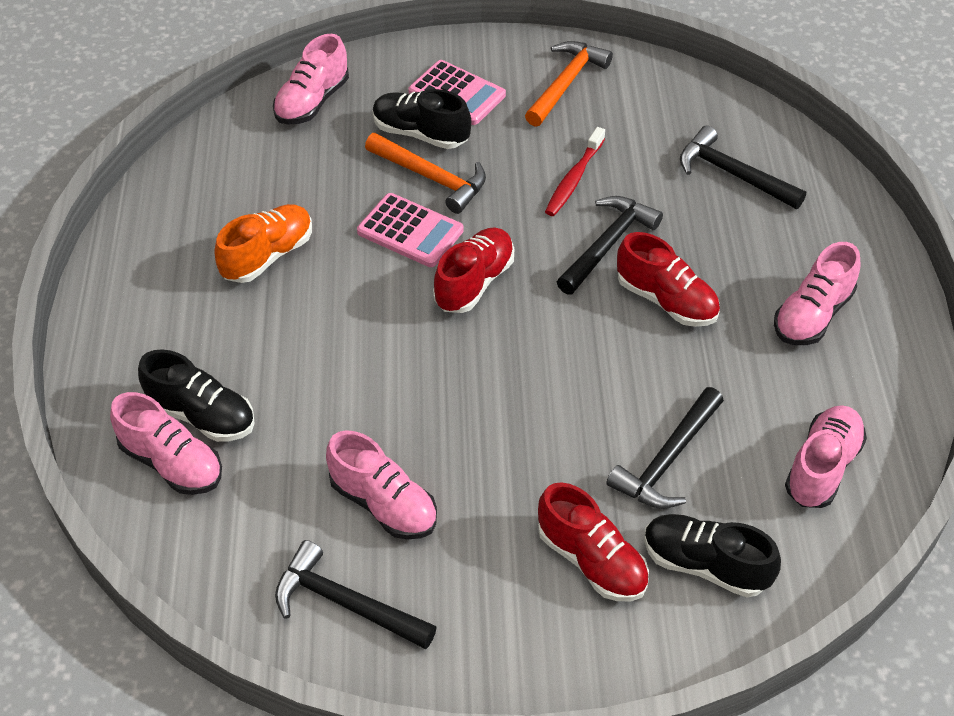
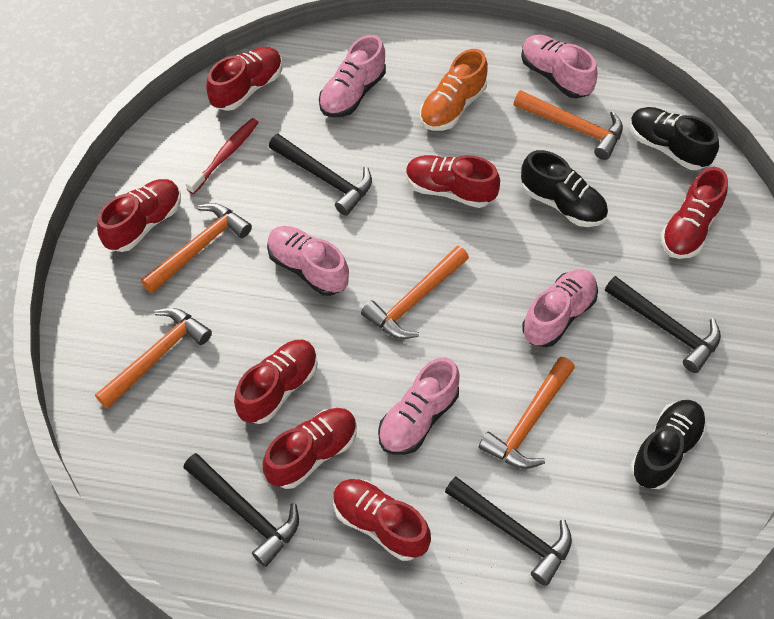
orange hammer: [365,133,486,214] [525,41,613,127] = 2 -> [95,308,212,409] [141,203,252,293] [361,246,469,339] [479,357,575,469] [513,90,623,160] = 5
pink calculator: [357,193,464,267] [408,60,506,125] = 2 -> none = 0
red shoe: [433,227,514,313] [538,482,649,601] [617,232,720,327] = 3 -> [97,179,181,252] [206,47,282,111] [234,340,318,424] [263,408,357,489] [333,479,431,561] [406,155,500,208] [661,167,728,259] = 7

